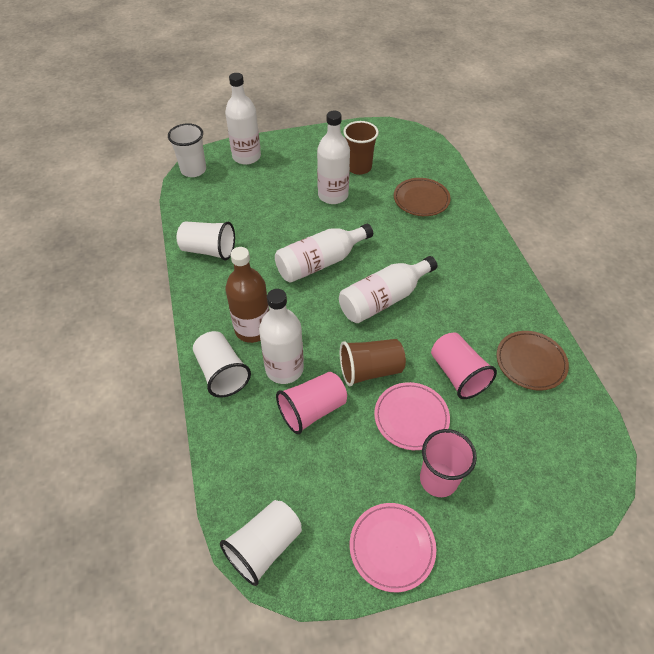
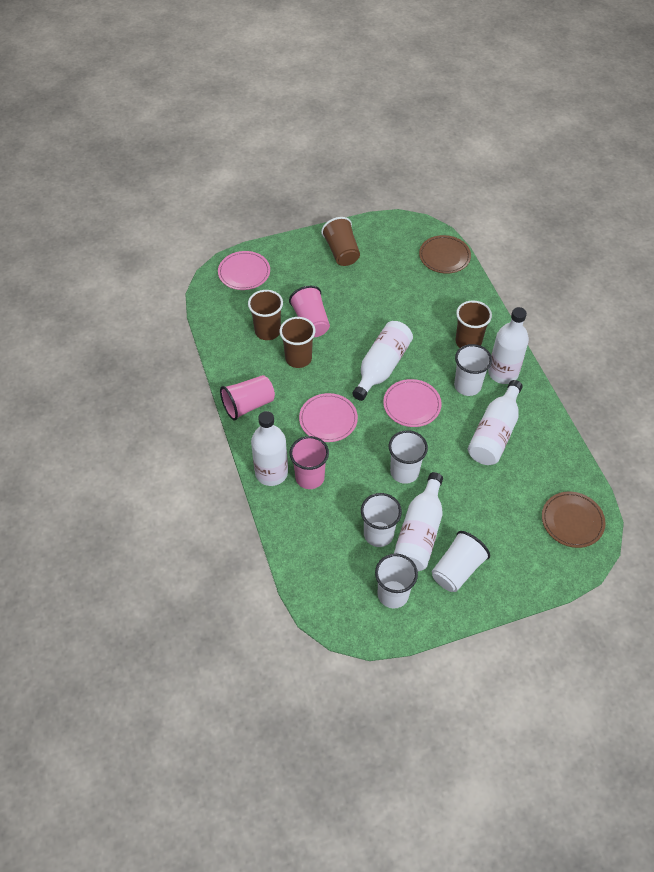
brown bottle: [225,247,269,343] = 1 -> none = 0
brown cup: [340,339,406,387] [343,121,379,175] = 2 -> [248,290,283,340] [280,317,315,368] [321,217,360,266] [455,300,492,348] = 4
pink plate: [350,503,436,592] [374,382,450,450] = 2 -> [218,251,270,290] [299,393,358,442] [383,379,442,427] = 3
white cup: [168,123,206,177] [177,221,235,260] [193,331,251,397] [220,500,302,586] = 4 -> [361,493,402,547] [375,554,418,608] [389,430,428,484] [432,531,490,592] [454,344,492,396] = 5

